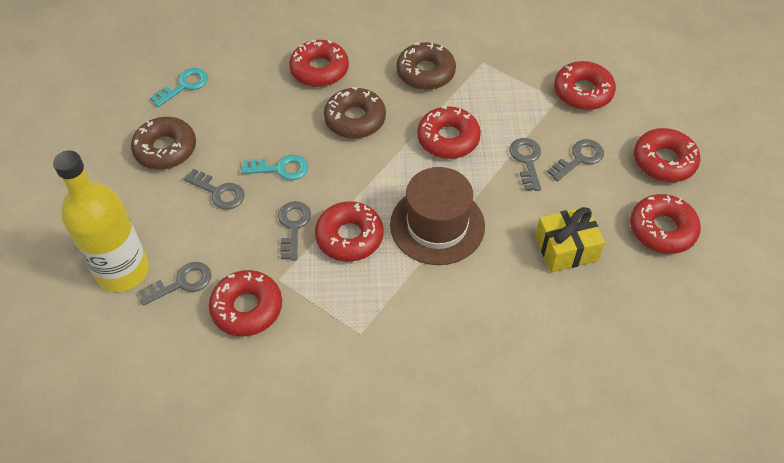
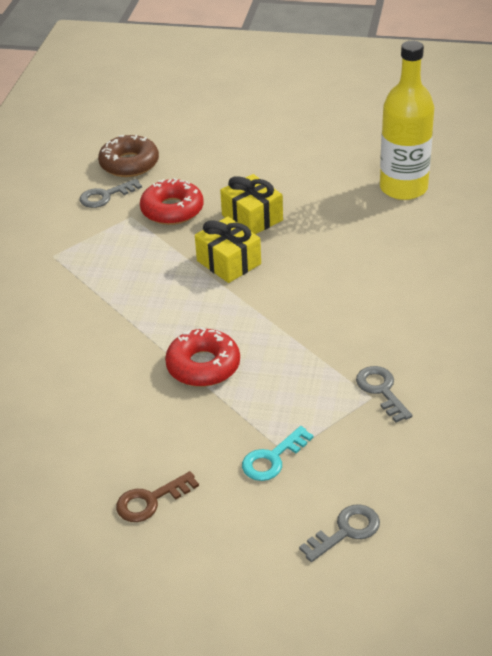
brown donut: [131,117,196,170] [324,87,386,139] [396,42,456,90] = 3 -> [98,135,159,177] = 1
brown hat: [390,167,485,265] = 1 -> none = 0
brown key: none = 0 -> [116,471,199,522] = 1
grey key: [138,262,211,306] [184,169,245,210] [278,201,311,261] [509,138,541,191] [547,139,604,181] = 5 -> [80,179,142,208] [299,504,380,562] [356,366,412,422] = 3
red donut: [209,270,282,336] [289,40,349,87] [315,201,383,262] [417,106,481,159] [554,61,616,110] [630,194,701,254] [634,128,700,182] = 7 -> [140,178,203,225] [165,327,240,387] = 2
turquoise key: [150,68,208,107] [241,155,308,180] = 2 -> [242,426,314,481] = 1
yellow gift: [535,206,605,272] = 1 -> [195,217,261,283] [220,174,283,234] = 2

